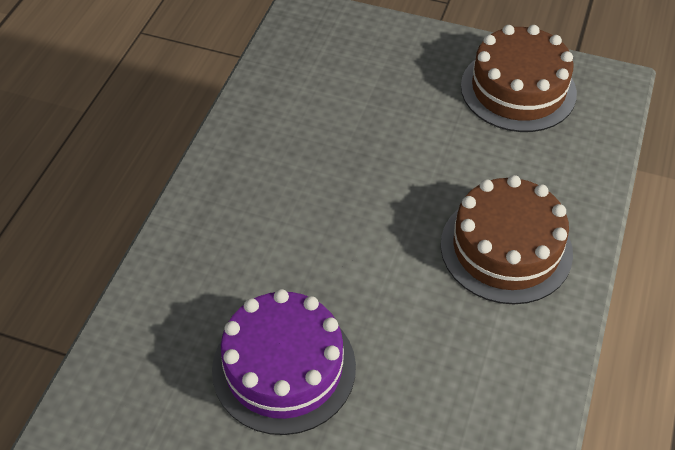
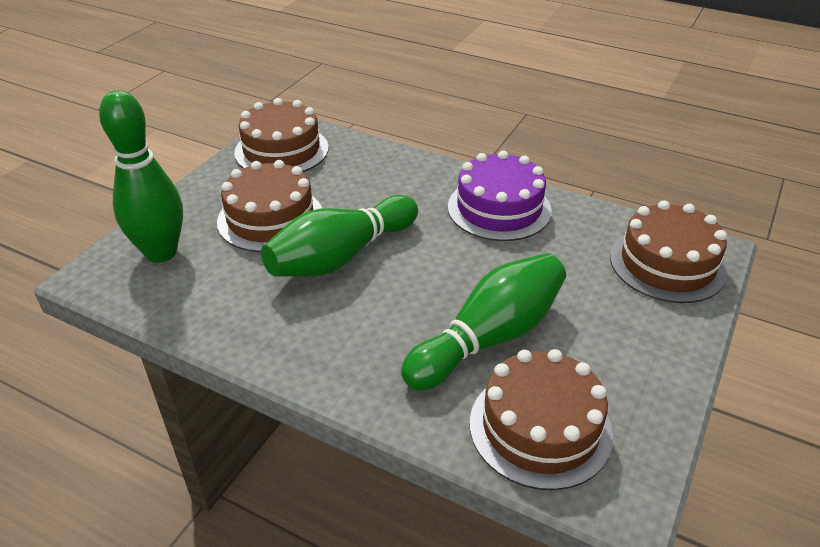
brown cake: [441,175,573,304] [461,25,577,132] = 2 -> [217,160,322,252] [234,98,329,172] [470,349,613,490] [610,200,728,303] = 4
green bowling pin: none = 0 -> [99,90,183,263] [261,195,418,277] [401,253,566,390] = 3

